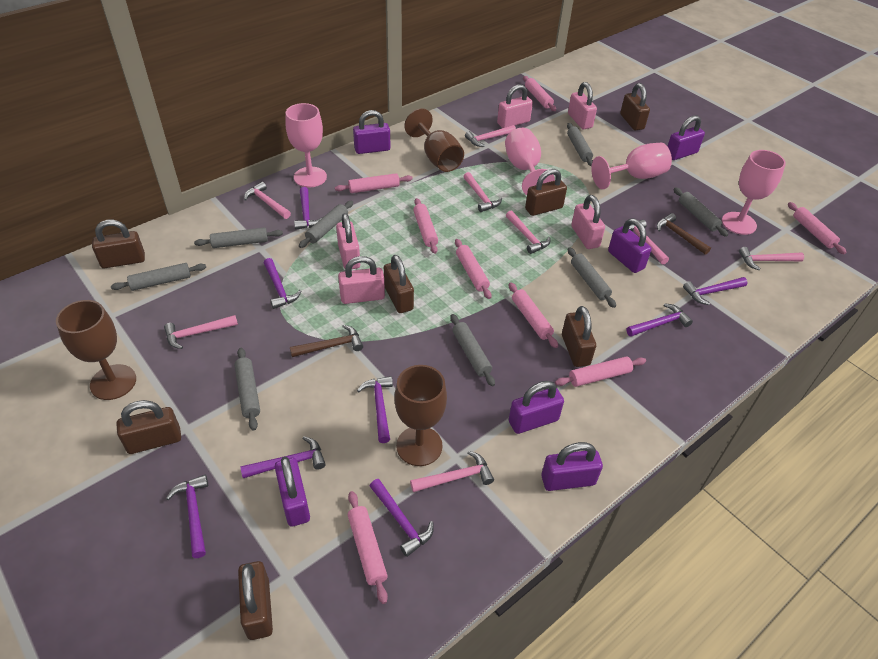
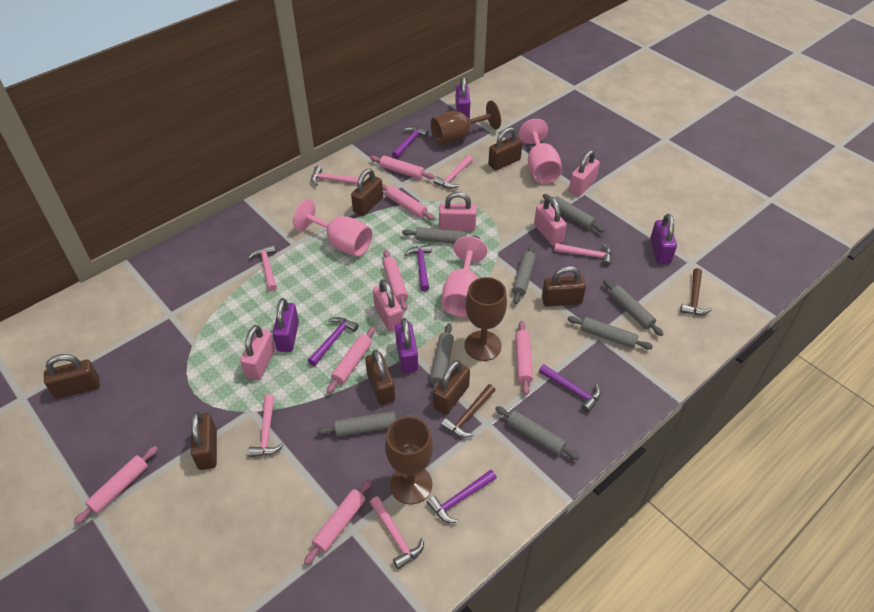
pink goblet: [285,103,327,187] [505,128,555,195] [591,143,672,189] [722,150,786,235] = 4 -> [293,199,372,257] [442,236,487,317] [519,119,562,184] = 3
pink hammer: [164,315,238,349] [244,182,291,219] [410,451,494,492] [463,172,502,212] [465,125,516,147] [506,211,551,254] [629,220,669,265] [739,247,804,270] = 8 -> [248,245,277,291] [248,394,284,457] [311,166,359,186] [370,496,424,569] [434,155,473,189] [554,243,611,267] = 6
pink rolling pin: [335,173,413,193] [348,491,388,604] [413,198,438,254] [455,239,492,299] [509,282,558,348] [523,76,556,111] [555,356,646,387] [788,202,847,254] = 8 -> [74,446,158,525] [304,479,372,565] [327,326,375,393] [370,156,435,179] [382,184,435,220] [383,250,408,310] [515,321,533,395] = 7
purple hammer: [166,475,208,558] [240,436,326,478] [264,258,302,309] [294,187,322,230] [357,376,393,443] [370,479,434,557] [626,303,693,337] [683,277,747,305] = 8 -> [308,317,359,366] [392,126,428,159] [404,245,432,291] [427,470,497,523] [539,364,601,413] = 5
purple padlock: [275,457,310,527] [353,110,390,154] [509,381,564,434] [541,442,603,491] [608,218,652,273] [668,115,705,160] = 6 -> [273,298,299,352] [395,318,418,373] [455,76,470,119] [650,214,677,264] = 4

